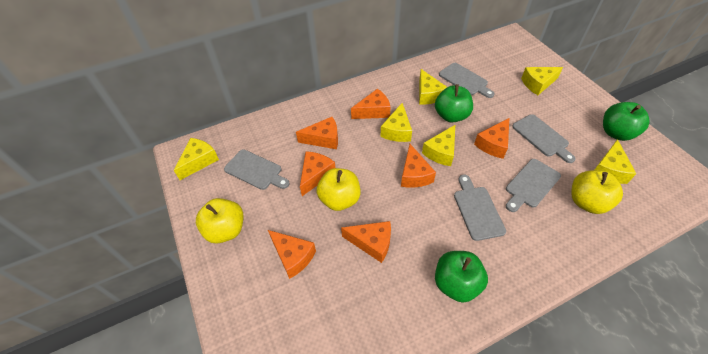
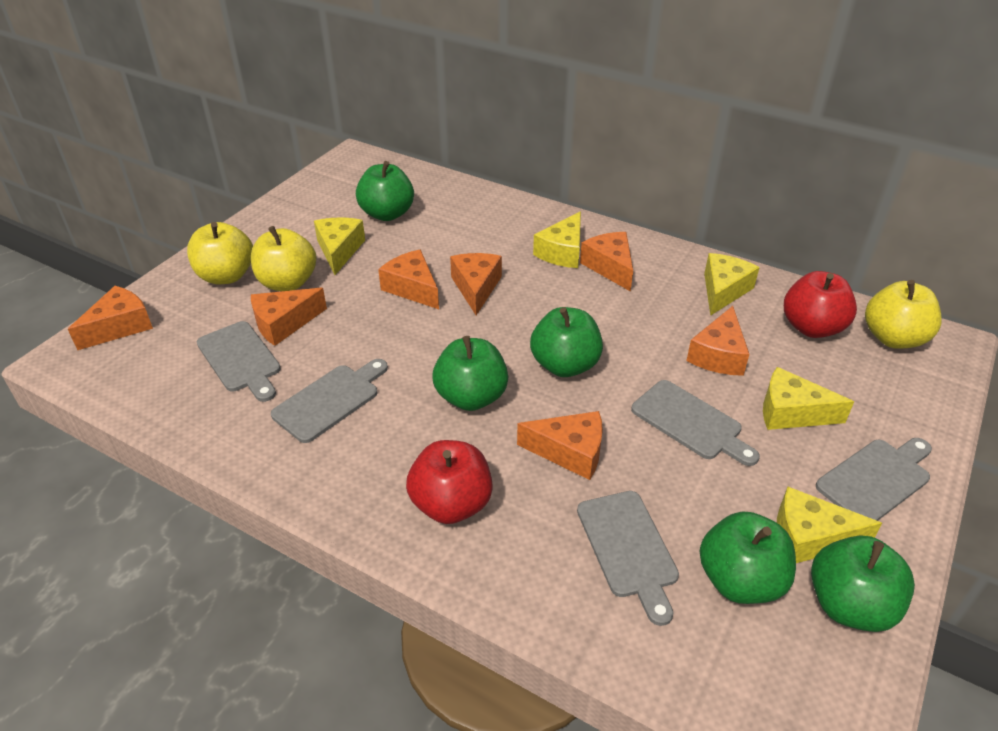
green apple: [435,84,473,123] [435,251,488,303] [603,102,650,141] = 3 -> [356,161,414,221] [432,336,508,411] [530,307,603,377] [700,511,796,604] [811,535,915,632] = 5
red apple: none = 0 -> [406,440,493,524] [784,271,857,338] = 2
yellow cheese: [174,138,219,180] [380,103,412,142] [419,69,447,105] [422,125,455,166] [521,67,563,95] [595,139,636,184] = 6 -> [314,218,365,275] [533,211,581,268] [704,253,760,316] [763,367,854,430] [777,487,882,563] = 5

